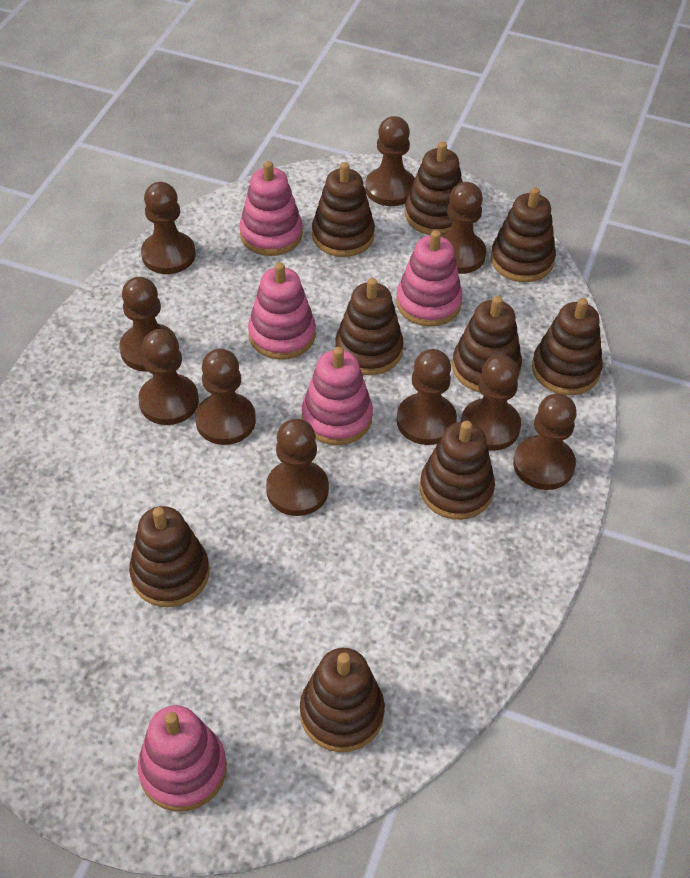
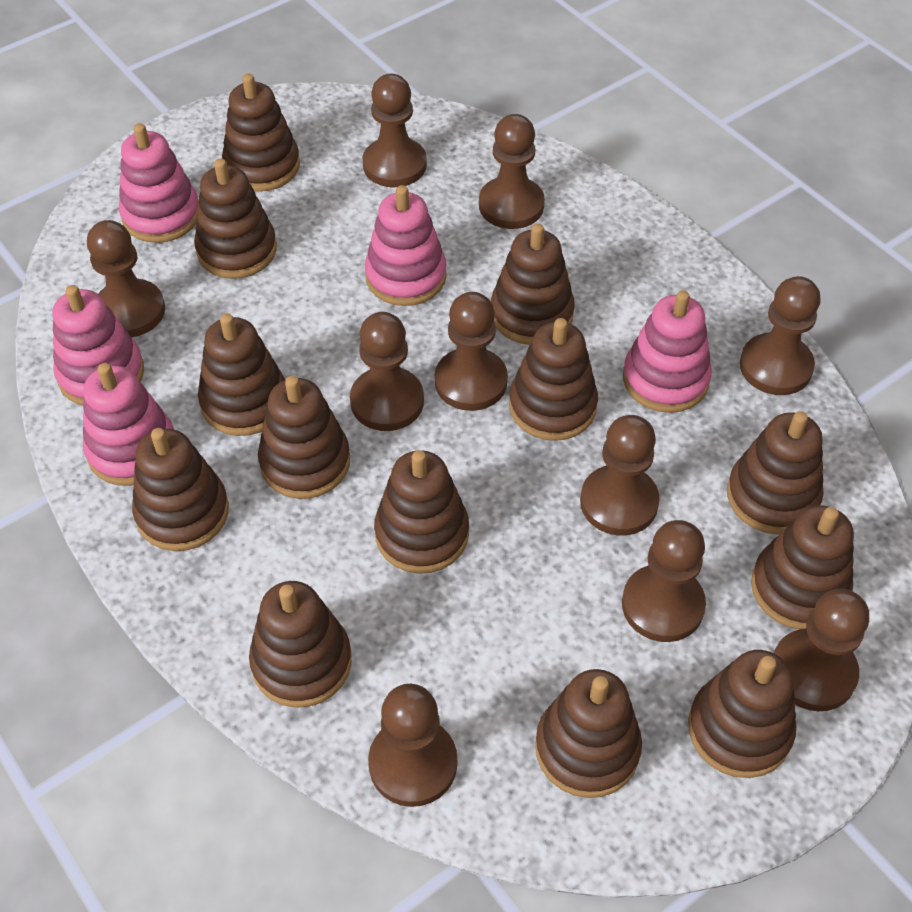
brown stacking toy: [129,506,210,607] [300,648,385,752] [312,162,375,257] [335,278,404,375] [405,142,463,235] [420,421,495,520] [452,296,522,392] [491,187,556,282] [532,298,603,395] = 9 -> [132,428,229,551] [194,159,277,279] [198,313,285,436] [222,73,300,192] [249,581,352,708] [258,376,350,499] [374,450,469,574] [491,224,575,345] [509,318,598,441] [535,669,642,798] [688,650,796,778] [727,411,824,535] [751,505,854,629] = 13

